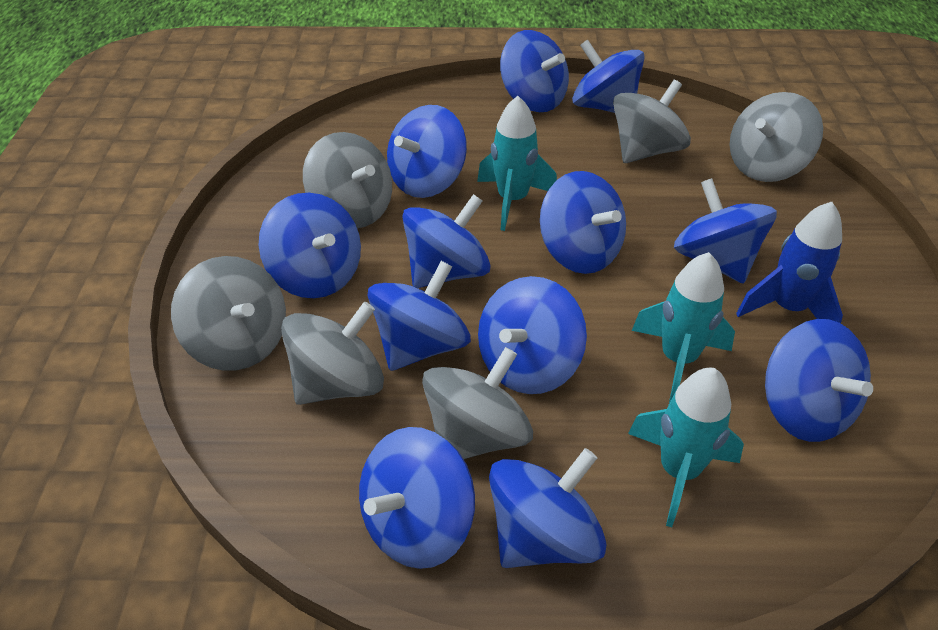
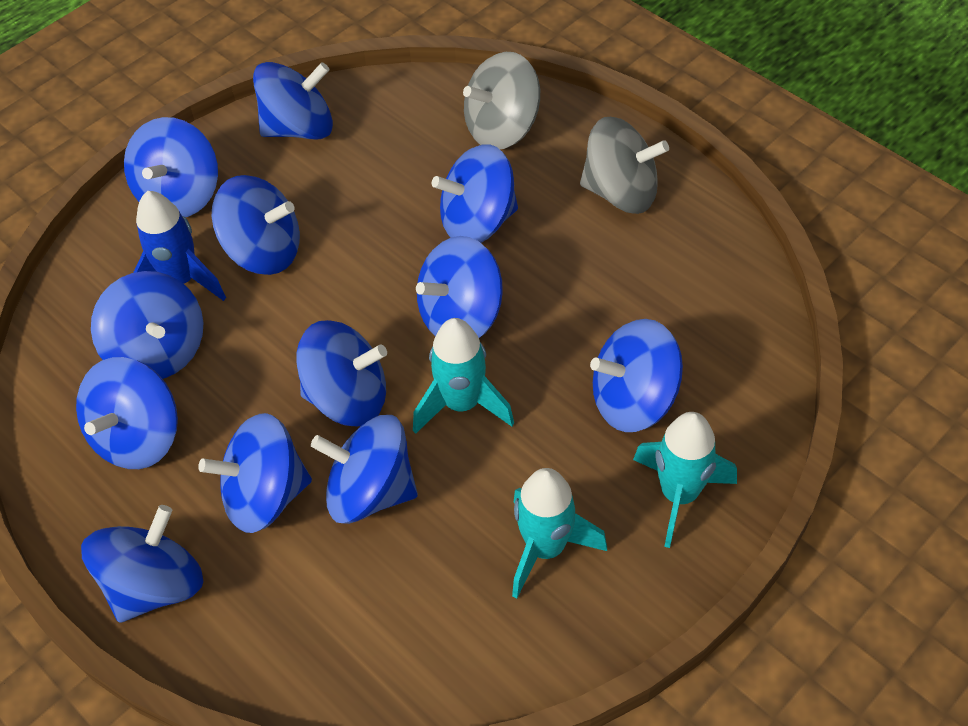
grey spinning top: [171,256,286,371] [281,302,384,405] [303,132,392,228] [422,347,533,459] [613,80,691,163] [730,92,823,182] = 6 -> [463,52,540,149] [580,117,669,214] = 2

